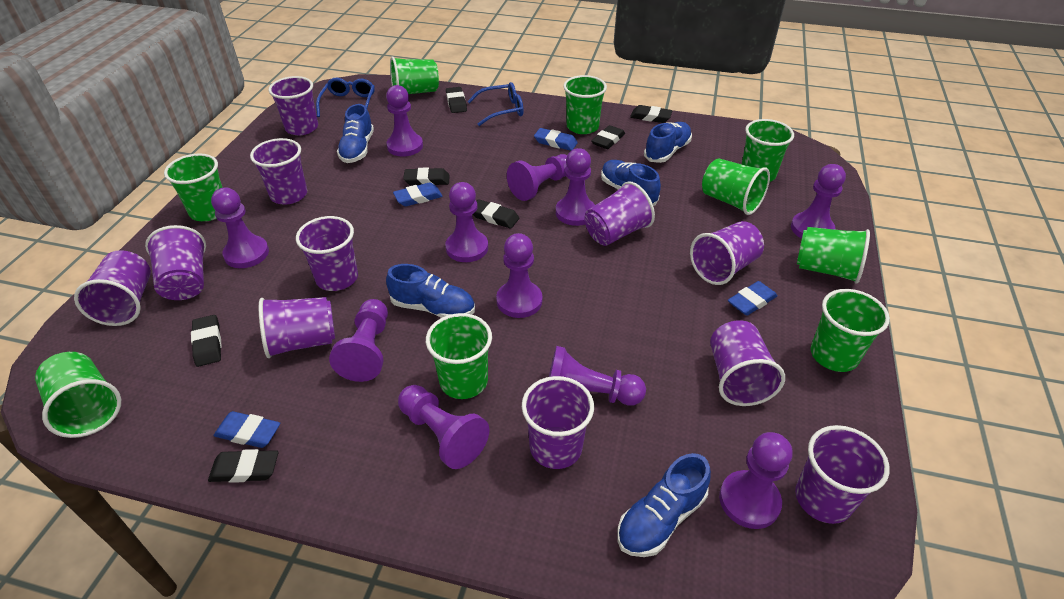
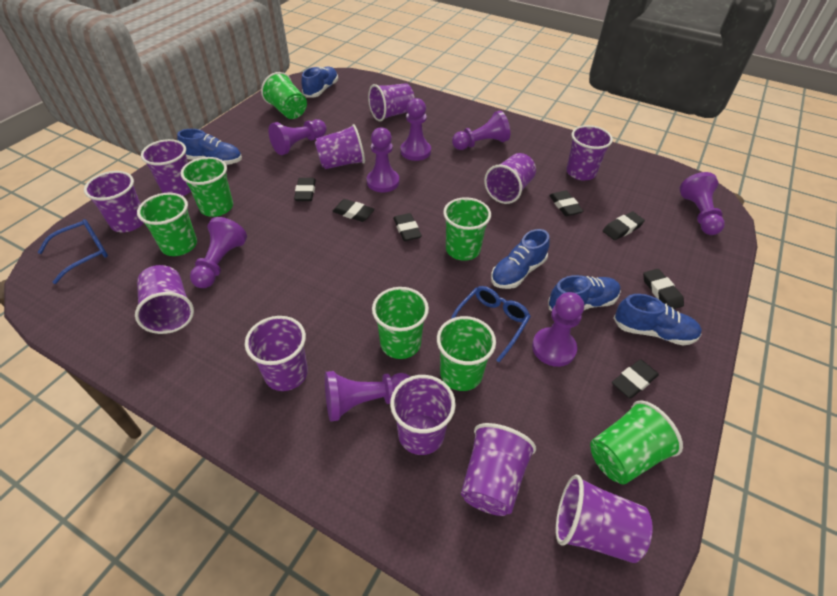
blue eraser: [214,411,280,448] [393,182,443,206] [534,128,578,151] [728,281,777,316] = 4 -> none = 0
green cup: [35,352,121,438] [164,154,223,221] [390,57,439,94] [426,313,492,399] [563,75,607,134] [702,158,770,215] [742,119,794,182] [797,227,870,284] [811,289,890,372] = 9 -> [137,193,197,256] [180,157,233,217] [261,72,307,119] [372,287,429,359] [437,316,496,391] [443,197,491,261] [590,400,683,485] = 7
purple pawn: [211,188,269,268] [329,299,388,382] [386,85,423,157] [398,385,489,469] [445,182,488,262] [496,233,543,318] [507,154,567,201] [549,346,646,406] [556,148,595,226] [719,432,792,529] [791,164,846,239] = 11 -> [190,217,247,288] [268,119,327,155] [325,371,411,422] [367,127,399,192] [401,98,431,161] [452,111,510,150] [532,292,584,367] [680,172,725,235] = 8

